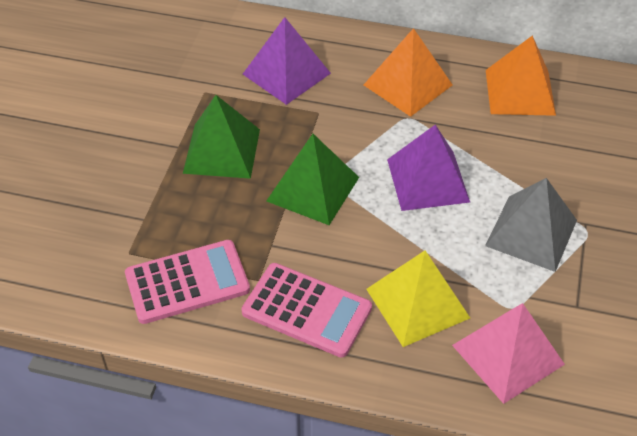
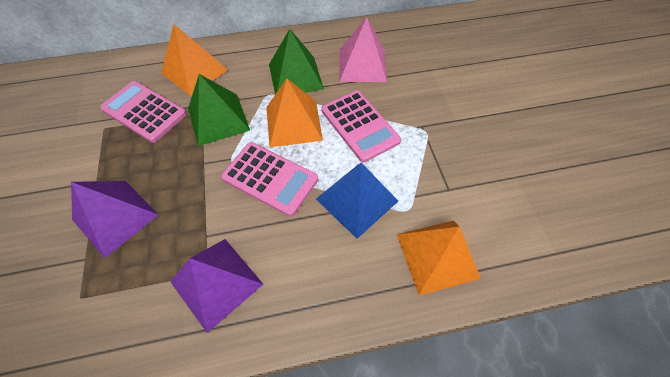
blue pyramid: none = 0 -> [316,163,398,239] = 1
grey pyramid: [485,178,577,272] = 1 -> none = 0
orange pyramid: [364,28,452,117] [486,35,556,116] = 2 -> [161,24,228,96] [266,79,323,147] [397,221,481,295] = 3
pink calculator: [125,240,250,324] [241,263,372,358] = 2 -> [100,81,187,143] [221,142,318,217] [321,90,401,162] = 3
yellow pyramid: [366,251,470,347] = 1 -> none = 0

